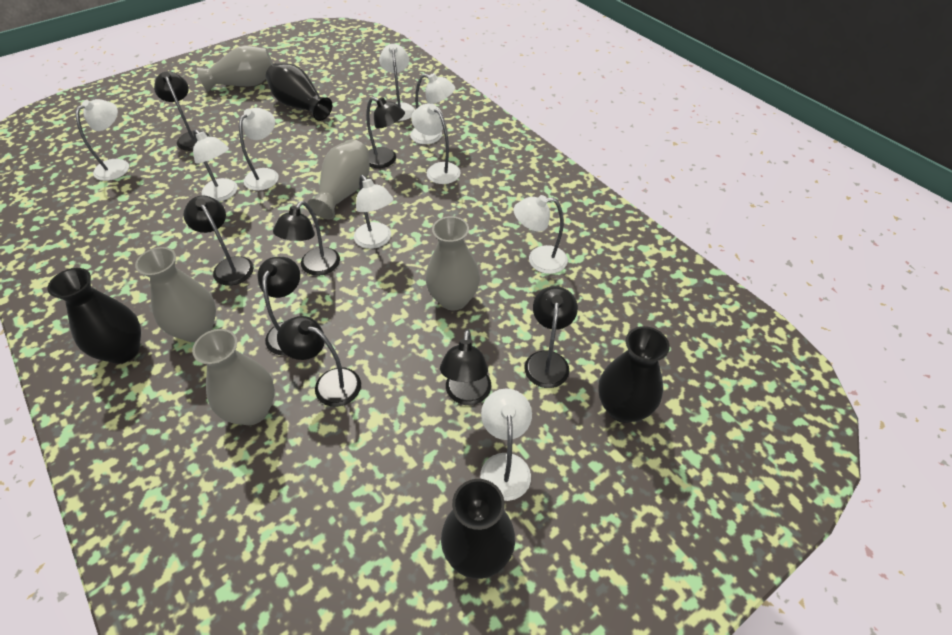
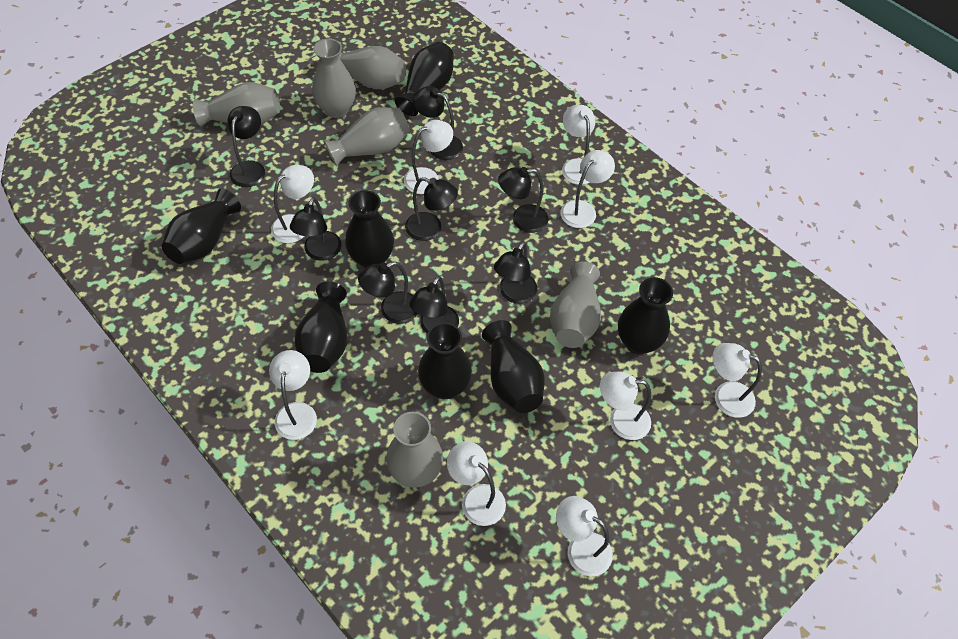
black vase: [47,268,141,364] [266,63,332,121] [441,479,515,579] [598,326,670,423] = 4 -> [162,189,241,264] [294,281,347,373] [345,190,394,268] [395,42,454,116] [418,323,472,399] [482,320,545,413] [618,277,673,355] = 7
grey vase: [135,247,216,342] [192,329,275,425] [197,45,273,91] [307,139,370,220] [426,216,480,311] = 5 -> [193,82,280,126] [312,39,356,118] [324,107,409,166] [339,46,406,89] [386,412,443,488] [550,261,601,348] = 6

